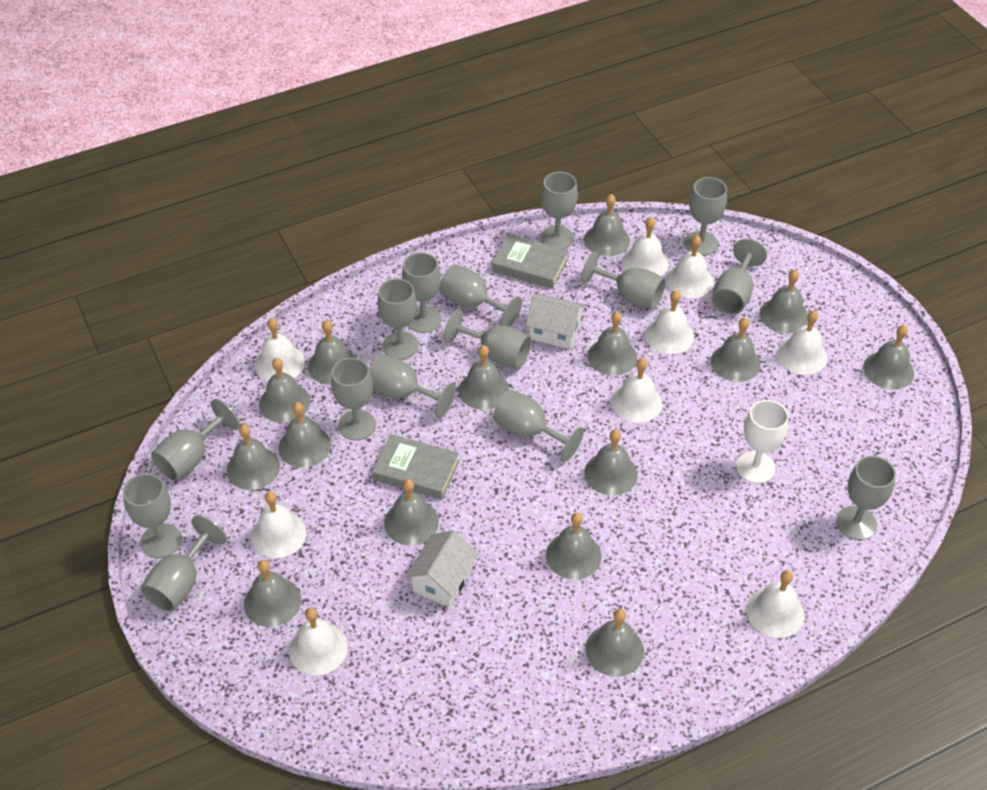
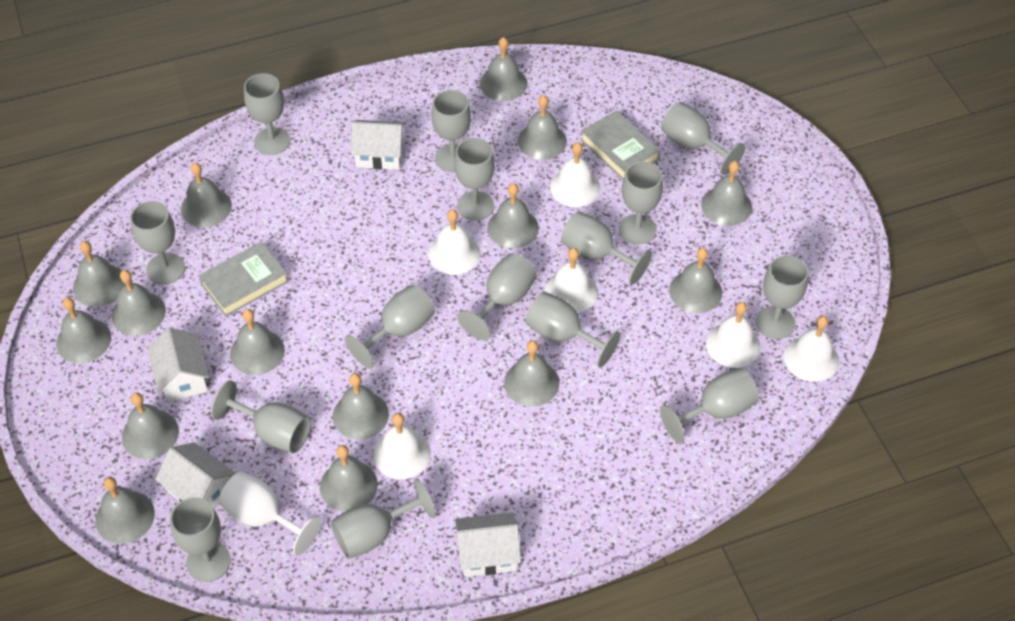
white bell: [251,491,307,558] [255,318,305,381] [289,607,348,675] [611,358,662,423] [622,217,669,276] [645,290,694,354] [666,235,714,298] [747,570,804,638] [777,310,827,375] = 9 -> [373,413,431,479] [428,209,480,275] [545,248,598,313] [550,142,600,207] [706,302,760,368] [784,316,839,382] = 6
white house: [405,530,478,607] [526,294,585,349] = 2 -> [147,327,209,403] [155,442,235,509] [351,120,406,170] [455,512,521,577] = 4

